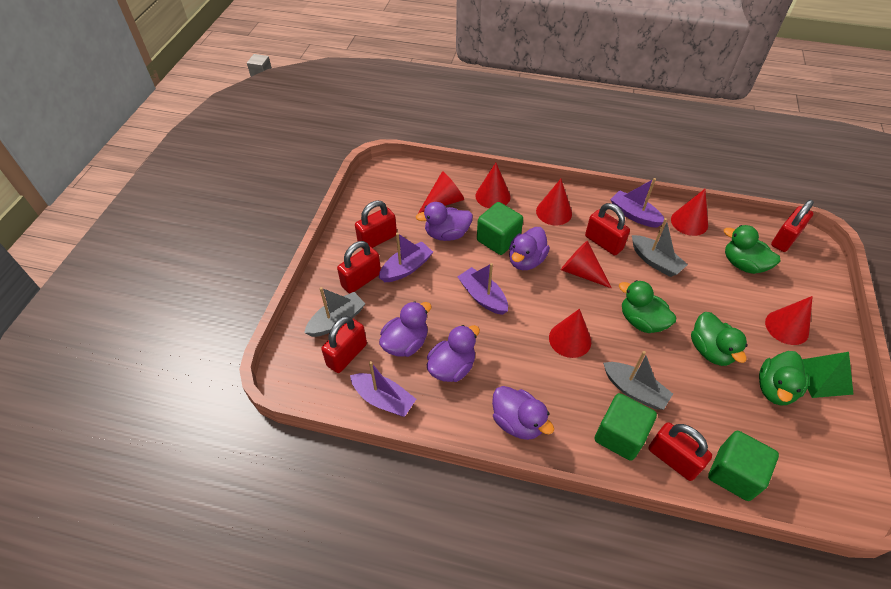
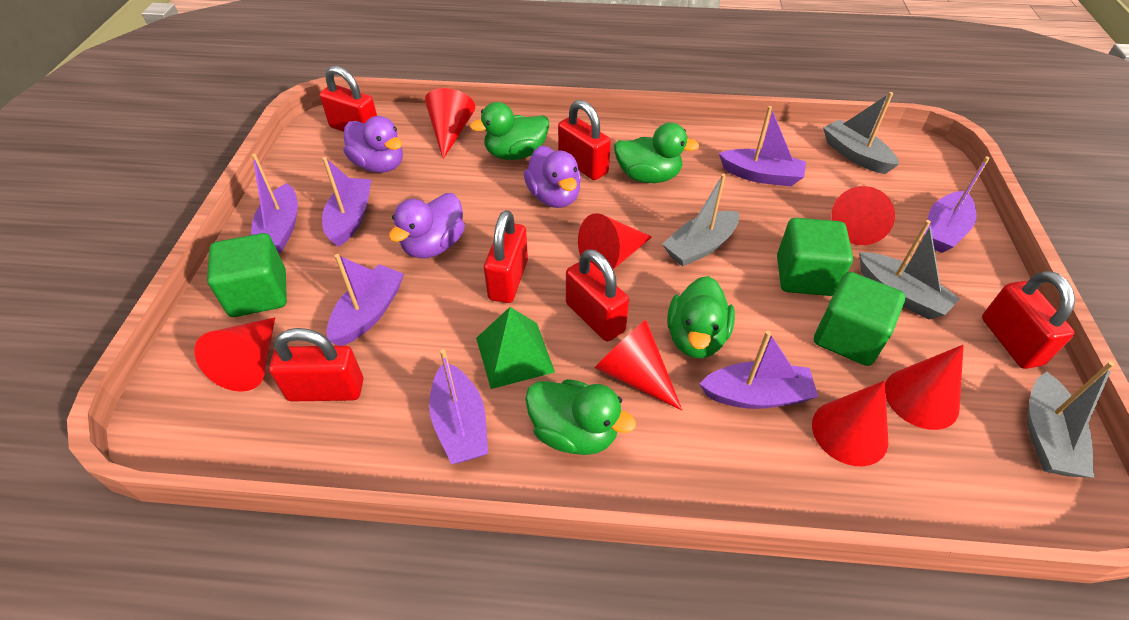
grey boat: [304,287,366,337] [603,351,673,410] [632,218,688,277] = 3 -> [662,173,739,267] [823,92,899,174] [859,220,960,319] [1027,362,1115,478] = 4
purple boat: [350,361,416,417] [379,233,433,282] [457,263,508,315] [610,178,664,228] = 4 -> [251,154,298,252] [322,157,372,247] [326,254,404,346] [429,349,488,464] [699,331,818,409] [719,106,806,186] [924,156,990,253] = 7
purple duck: [379,301,432,357] [416,202,473,241] [427,325,480,382] [492,386,554,440] [509,227,550,270] = 5 -> [343,116,403,173] [389,193,465,258] [524,145,581,208] = 3

